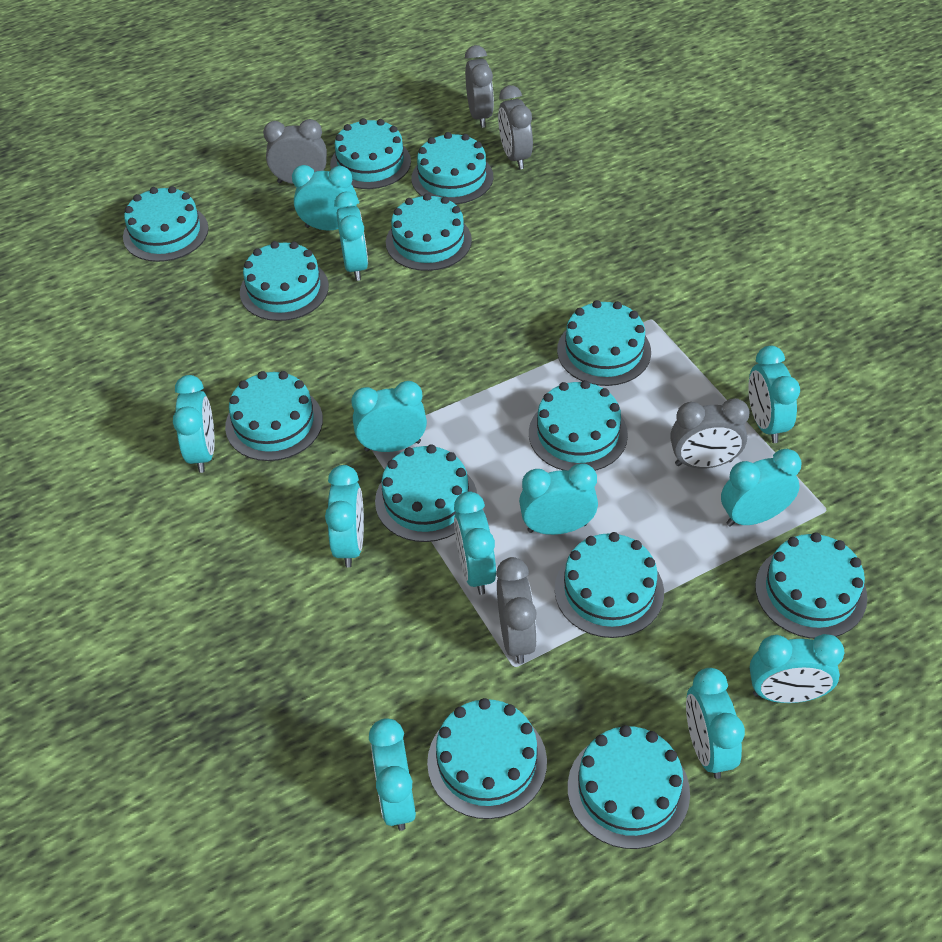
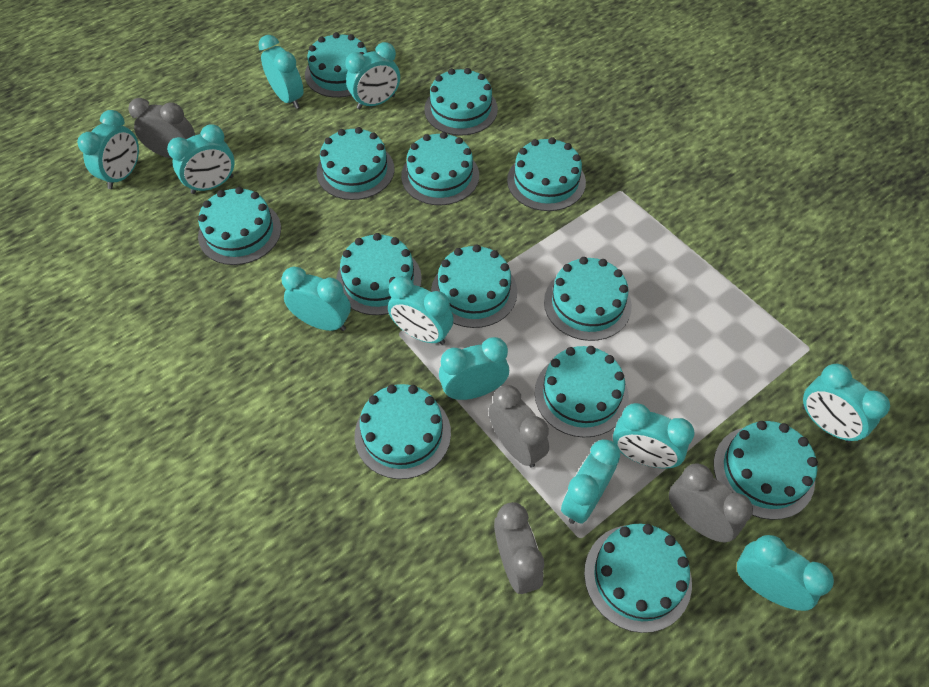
grey clock: [263,119,327,184] [465,45,494,128] [496,557,537,664] [498,85,533,169] [670,398,750,469] = 5 -> [129,98,195,158] [489,385,549,468] [494,502,544,594] [669,463,753,542] = 4
turquoise clock: [173,375,215,473] [292,165,357,230] [325,465,364,567] [334,192,368,281] [351,381,427,452] [369,718,416,831] [454,492,496,595] [519,463,598,535] [686,668,745,779] [721,449,801,527] [748,346,800,443] [750,634,844,703] = 12 -> [77,110,139,189] [167,125,234,194] [258,35,304,109] [282,266,351,331] [345,42,400,109] [388,276,454,345] [439,337,509,400] [561,439,620,524] [613,403,695,469] [737,535,834,611] [803,364,890,443] = 11

